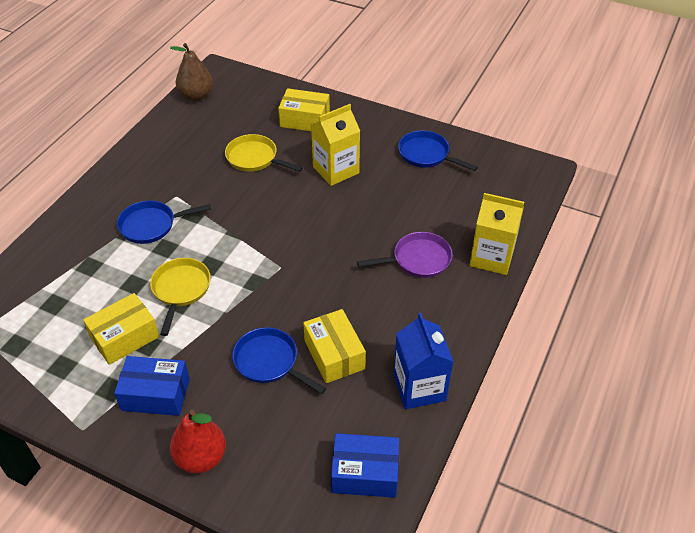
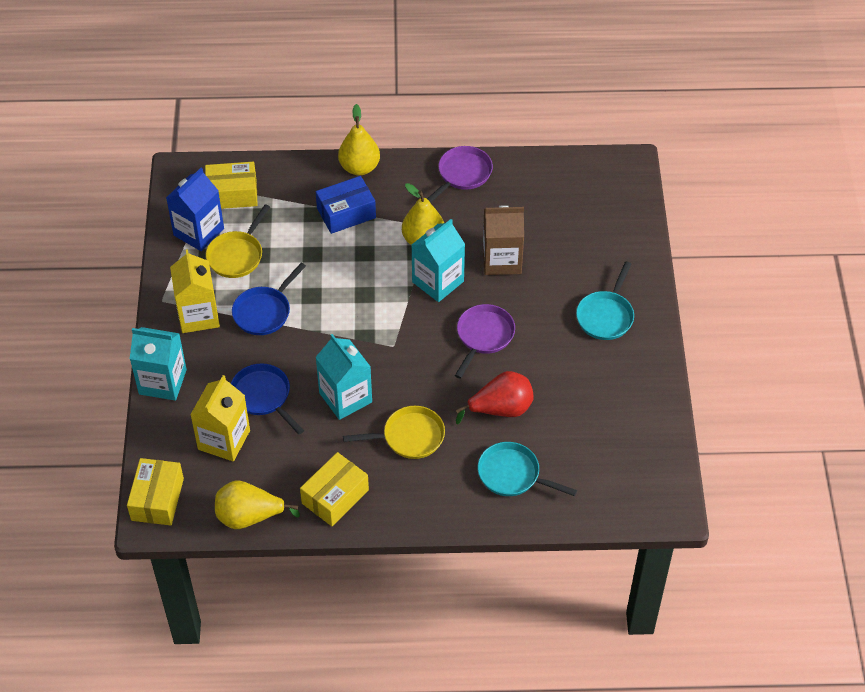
blue box: [114,356,190,416] [331,433,399,498] = 2 -> [316,176,376,234] = 1
blue pan: [117,201,211,244] [232,327,327,394] [398,130,478,171] = 3 -> [231,363,304,434] [232,263,306,335] = 2
brown carton: none = 0 -> [483,205,524,275] = 1
brown pear: [170,43,213,101] = 1 -> none = 0
purple pan: [357,232,453,278] = 1 -> [427,146,493,203] [455,304,515,379] = 2
turquoise carton: none = 0 -> [130,327,187,401] [316,334,372,420] [412,219,465,302] = 3
turquoise pan: none = 0 -> [478,442,577,496] [576,262,634,340] = 2
yellow pear: none = 0 -> [215,480,300,529] [338,104,380,175] [402,183,444,245] = 3

